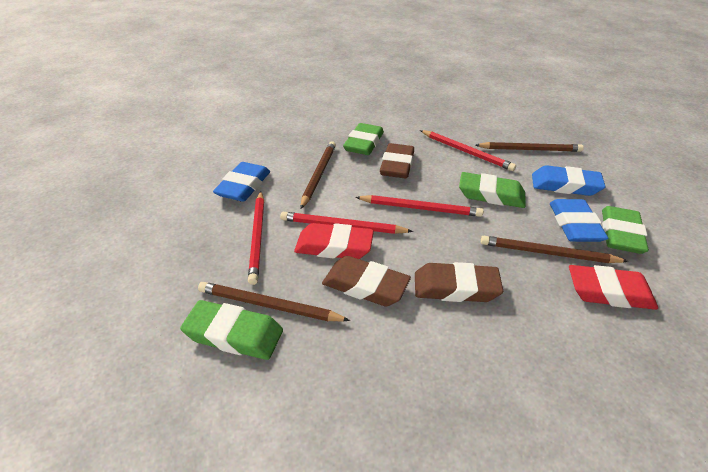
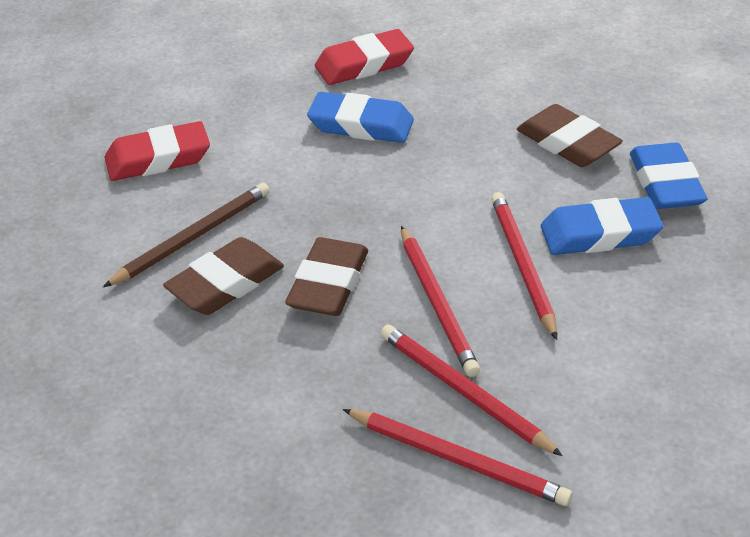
brown pencil: [198,282,350,321] [300,141,336,209] [475,142,584,152] [481,236,629,263] = 4 -> [103,183,270,287] = 1
green eraser: [180,300,283,360] [343,123,384,155] [459,172,525,208] [602,206,649,254] = 4 -> none = 0

